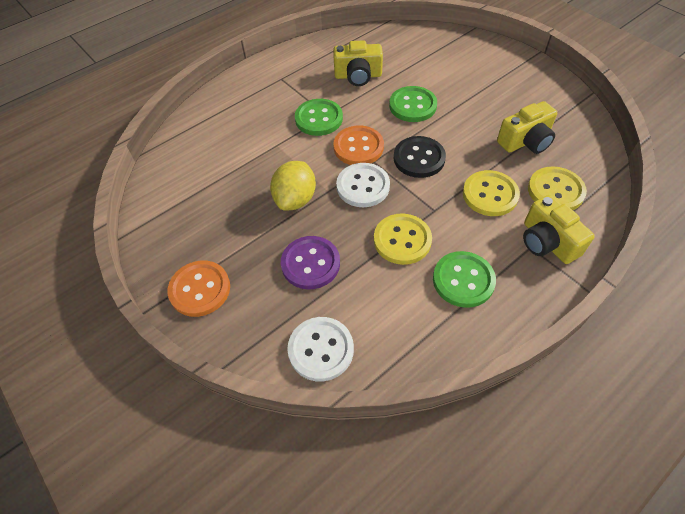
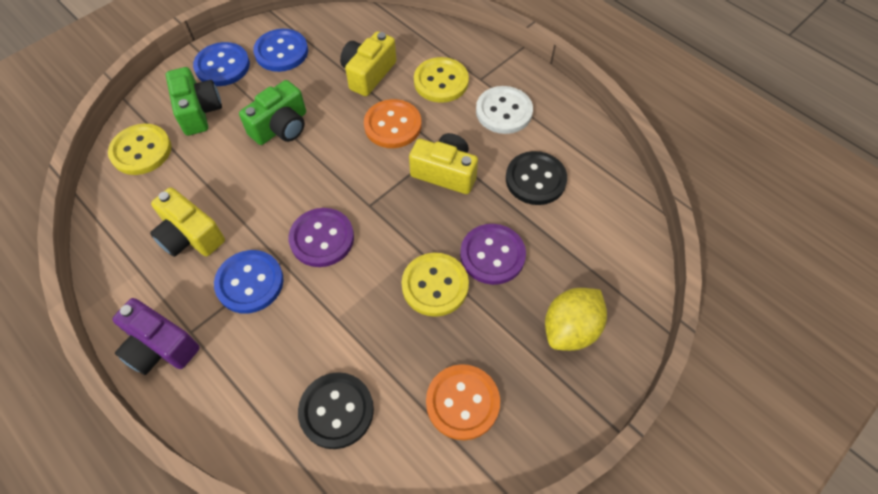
black button: [394,136,446,178] = 1 -> [298,372,374,449] [506,151,567,205] = 2
blue button: none = 0 -> [193,42,250,86] [214,250,284,314] [253,29,308,72] = 3
green button: [295,99,343,136] [389,86,437,122] [433,251,496,308] = 3 -> none = 0
green camera: none = 0 -> [166,67,222,136] [239,80,306,145] = 2
purple button: [281,236,340,289] = 1 -> [288,208,354,267] [460,224,526,285] = 2
purple camera: none = 0 -> [112,298,200,375] = 1
white button: [287,317,354,382] [336,163,390,207] = 2 -> [476,86,533,134] = 1

